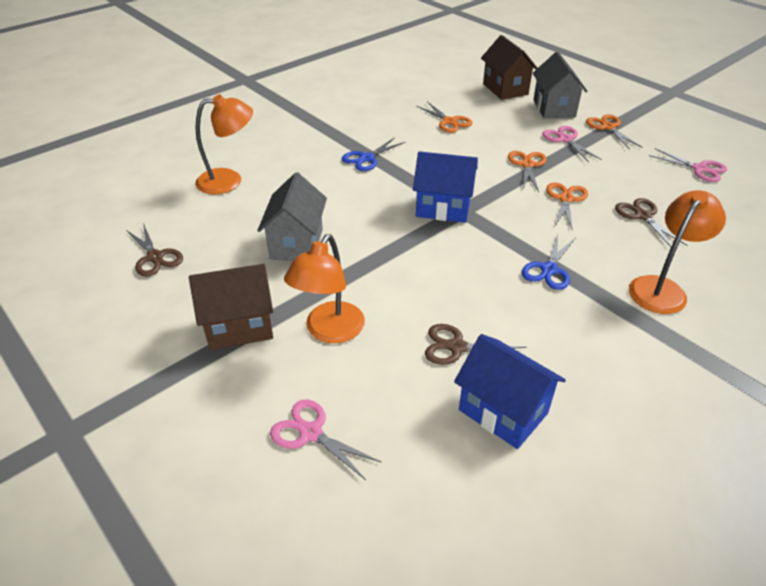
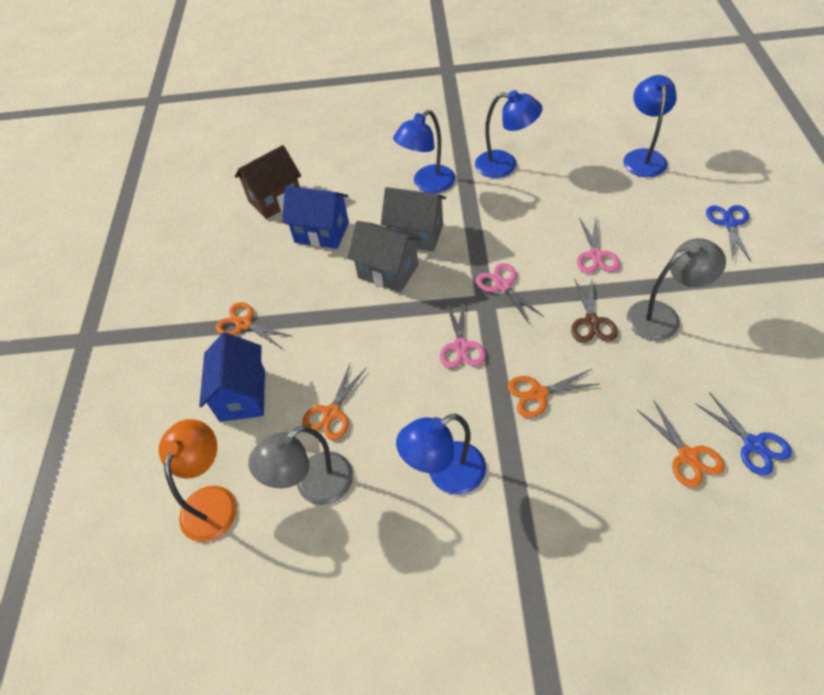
blue lamp: none = 0 -> [393,110,455,193] [396,414,486,495] [475,90,542,178] [624,75,677,177] = 4
brown house: [189,264,273,350] [481,35,537,100] = 2 -> [235,145,301,219] = 1
brown scissors: [126,223,183,277] [425,324,527,365] [615,198,687,247] = 3 -> [571,278,618,343] = 1
grey lamp: none = 0 -> [248,426,353,505] [627,238,726,341] = 2
orange lamp: [195,94,253,194] [284,234,365,343] [629,190,726,314] = 3 -> [159,419,237,542] = 1

